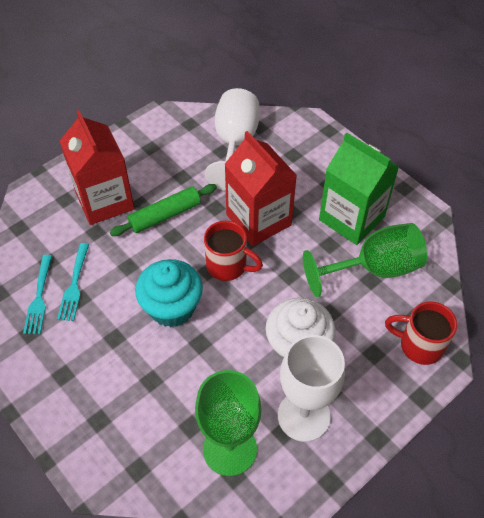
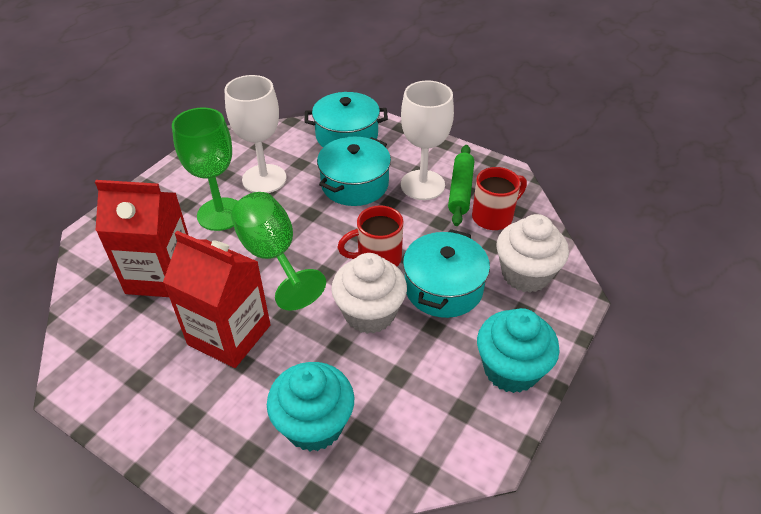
green carton: [319,132,399,245] = 1 -> none = 0
turquoise cupcake: [135,259,203,327] = 1 -> [267,362,354,451] [477,308,559,393] = 2
turquoise fork: [23,255,52,334] [57,243,89,321] = 2 -> none = 0
turquoise pot: none = 0 -> [305,92,388,147] [317,137,391,206] [403,229,490,318] = 3
white cupcake: [265,298,336,360] = 1 -> [331,253,407,334] [497,214,569,293] = 2

